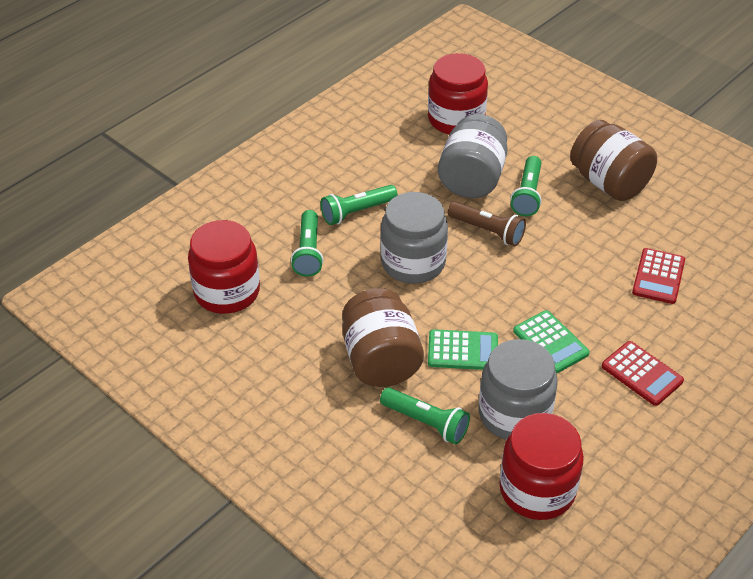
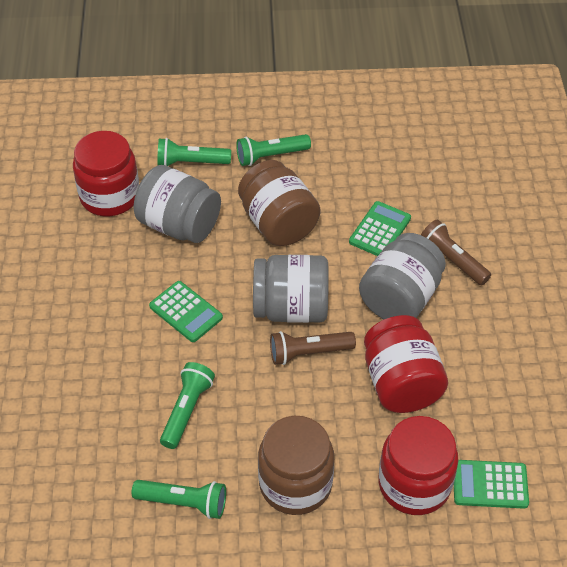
brown flashlight: [448,202,526,246] = 1 -> [270,331,356,365] [421,220,491,285] = 2
green calculator: [428,329,498,370] [513,310,590,373] = 2 -> [149,281,223,342] [349,201,411,256] [454,460,529,509] = 3
red calculator: [602,341,684,406] [632,248,685,304] = 2 -> none = 0

